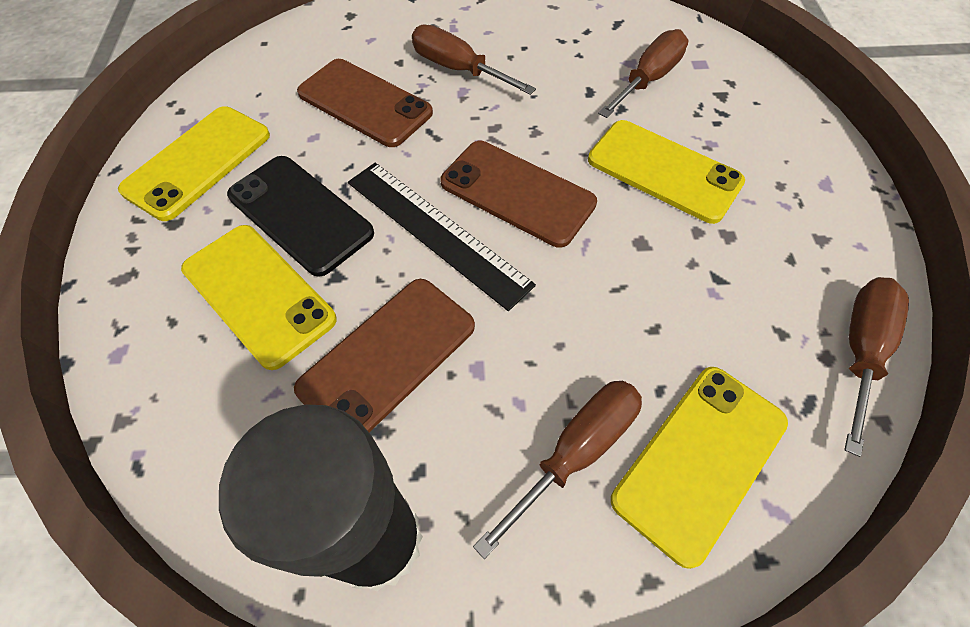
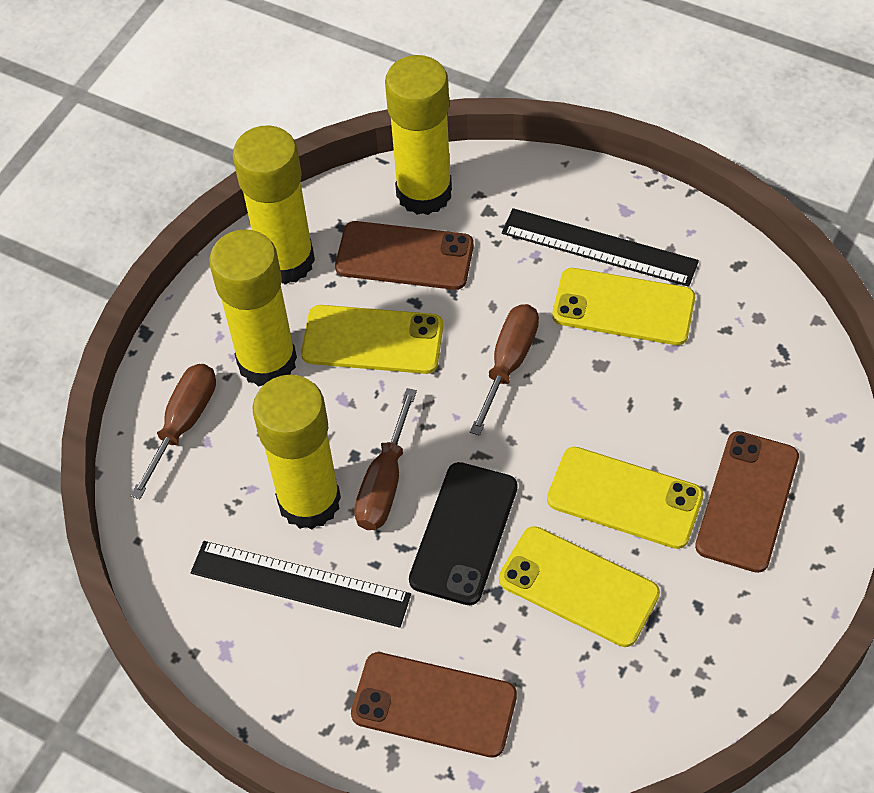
black glue stick: [219,405,423,591] = 1 -> none = 0
black ruler: [348,163,536,311] = 1 -> [191,541,411,628] [502,208,699,287] = 2
brown screwdriver: [412,24,536,95] [473,381,642,559] [598,29,688,118] [844,277,909,457] = 4 -> [130,364,216,499] [354,388,417,530] [470,304,539,436] = 3
yellow glue stick: none = 0 -> [209,229,297,387] [233,125,315,285] [252,375,341,529] [385,55,452,215] = 4

